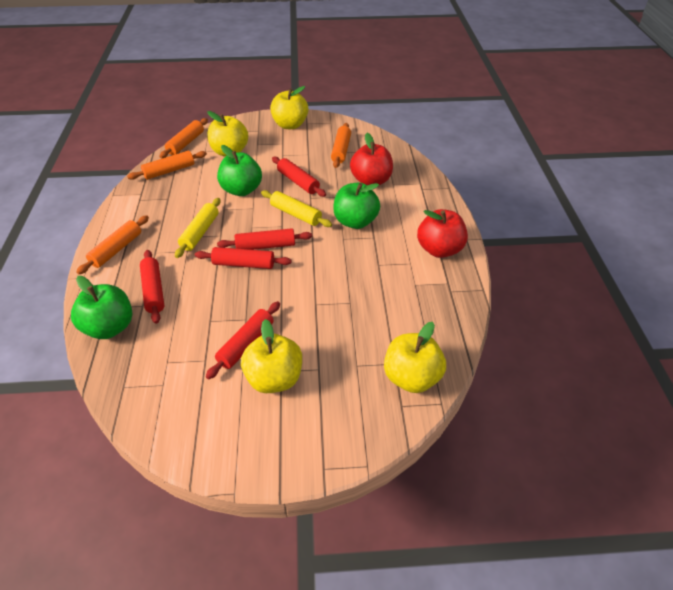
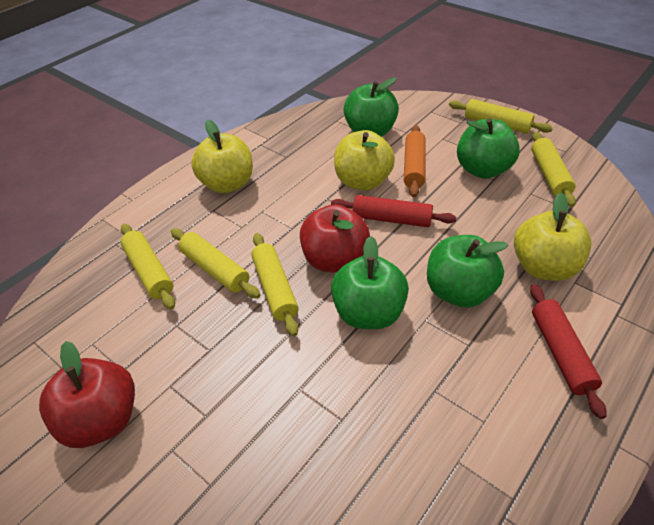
green apple: [71,276,132,339] [217,145,262,196] [333,183,380,229] = 3 -> [331,236,409,329] [343,78,399,137] [427,235,508,308] [457,118,520,179] = 4
orange rolling pin: [76,215,149,274] [127,151,207,180] [159,118,208,158] [331,123,351,168] = 4 -> [404,125,426,197] = 1
red rolling pin: [140,250,165,324] [195,247,292,269] [206,301,280,379] [217,228,312,250] [272,157,326,197] = 5 -> [331,195,457,227] [530,284,607,419] = 2
yellow apple: [207,111,248,157] [241,319,302,393] [270,86,309,129] [384,322,446,393] = 4 -> [191,120,253,193] [334,130,395,191] [514,193,591,281] = 3
yellow rolling pin: [175,198,221,258] [261,190,332,227] = 2 -> [121,224,175,310] [171,228,260,299] [251,233,299,336] [449,99,553,134] [531,132,576,207] = 5

